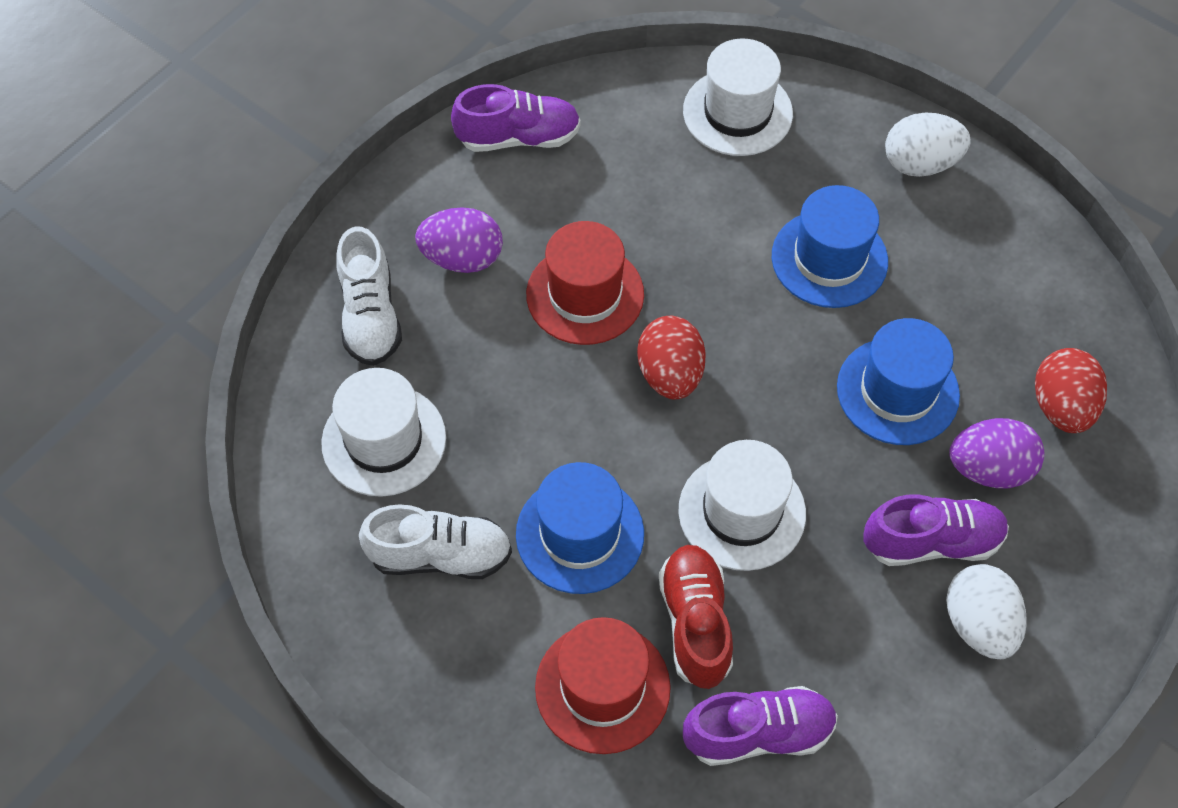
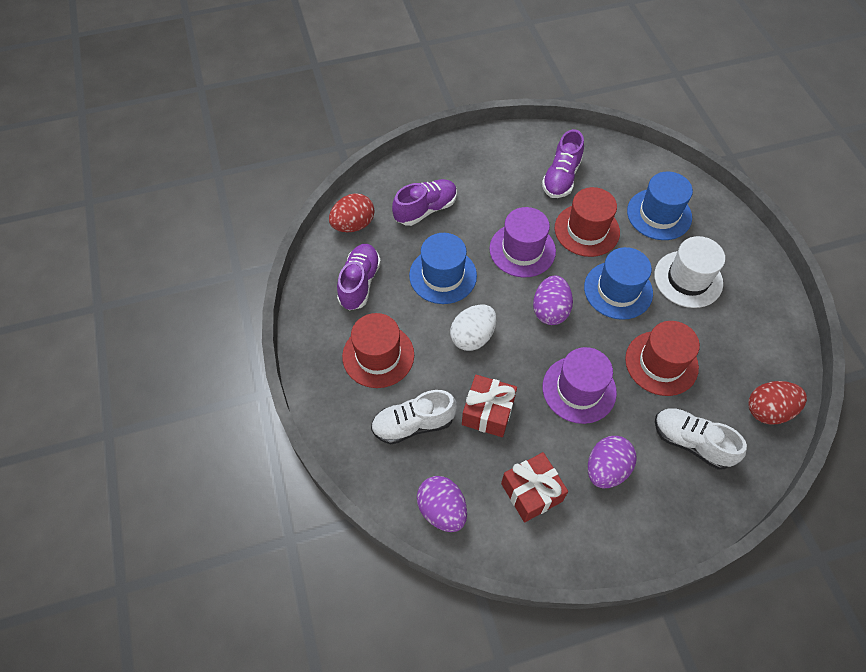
purple egg: [415,207,503,273] [949,418,1045,488] = 2 -> [417,476,467,532] [533,275,573,325] [588,436,636,488] = 3
purple hat: none = 0 -> [489,207,556,278] [543,347,617,424] = 2
red gift: none = 0 -> [462,375,517,437] [501,452,568,522] = 2
red hat: [526,221,644,345] [535,617,671,754] = 2 -> [342,313,414,388] [555,187,620,257] [625,321,700,396] = 3
red shoe: [659,545,733,689] = 1 -> none = 0
white egg: [885,113,970,177] [946,564,1027,659] = 2 -> [450,305,496,351] = 1
white hat: [321,368,446,497] [678,440,806,571] [683,38,793,156] = 3 -> [654,236,725,308] = 1

